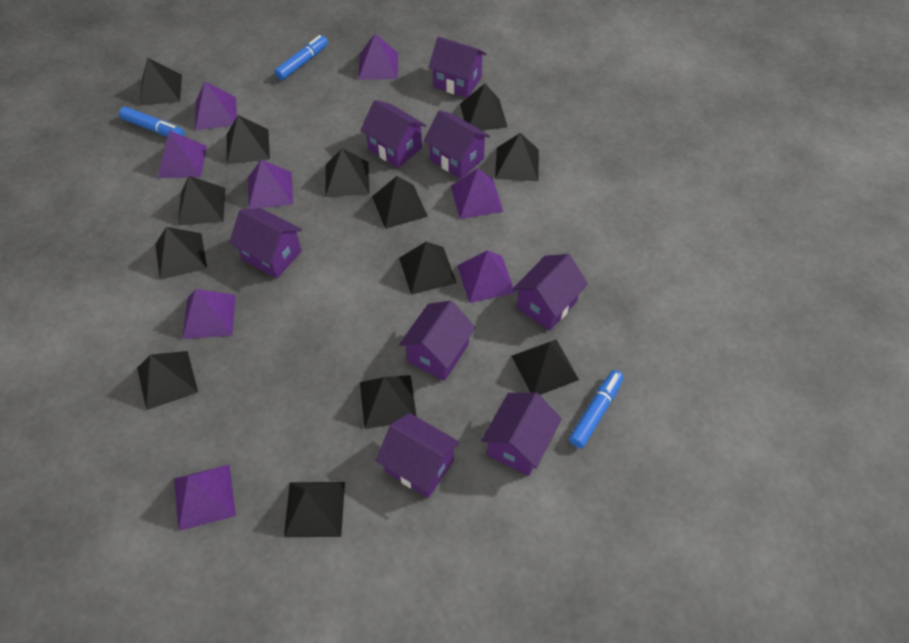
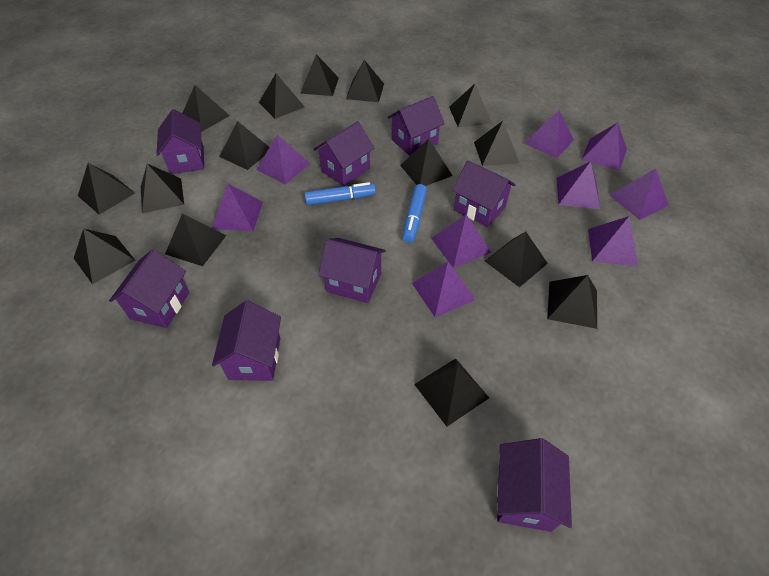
black pyramid: [137,351,198,410] [139,57,182,106] [155,227,207,280] [178,176,225,225] [227,115,270,164] [284,482,345,537] [325,148,369,197] [360,375,417,429] [372,176,428,229] [399,242,457,295] [460,83,507,131] [495,133,539,181] [512,340,579,395] = 13 -> [74,228,135,284] [78,163,135,215] [141,164,184,213] [165,213,226,266] [182,85,230,132] [219,121,269,170] [259,74,305,119] [300,54,339,96] [346,60,384,102] [400,139,453,186] [414,358,489,426] [449,84,492,127] [474,121,519,166] [485,232,548,287] [547,275,597,329] = 15
blue marker: [119,107,185,137] [274,35,328,81] [569,370,624,448] = 3 -> [304,182,376,205] [403,184,427,243] = 2
purple pyramid: [158,130,207,178] [174,465,236,531] [182,289,236,339] [195,81,237,130] [248,160,293,209] [358,34,398,80] [451,168,503,219] [457,250,515,303] = 8 -> [212,184,263,232] [257,135,311,185] [412,262,476,317] [431,214,491,268] [524,110,574,158] [557,161,600,209] [581,123,627,171] [588,216,638,266] [609,169,669,220] = 9

